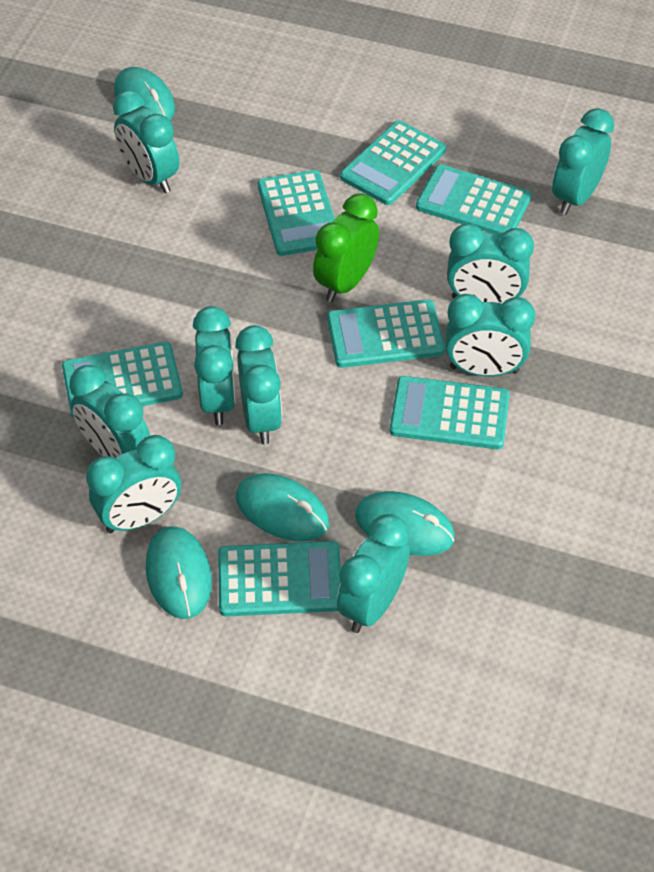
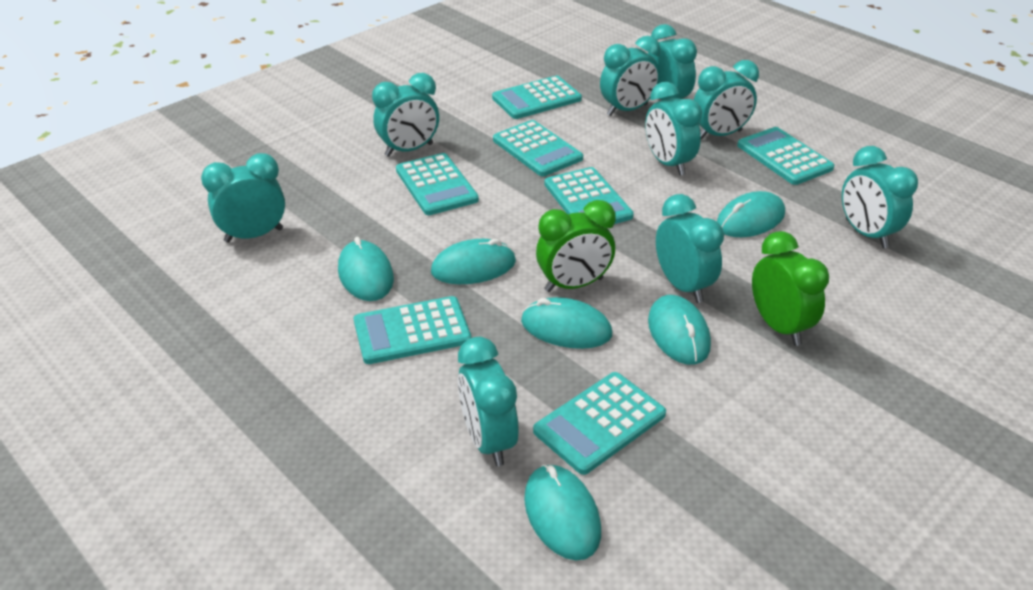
green clock: [313,193,379,302] = 1 -> [536,200,616,292] [752,231,829,346] = 2
turquoise mouse: [114,67,175,120] [146,526,212,619] [236,473,329,542] [355,491,455,556] = 4 -> [338,237,394,301] [431,239,516,284] [521,297,612,349] [524,464,601,560] [648,295,711,365] [717,191,785,237] = 6

